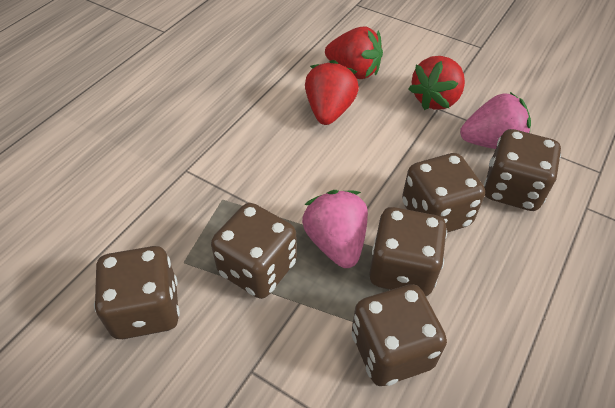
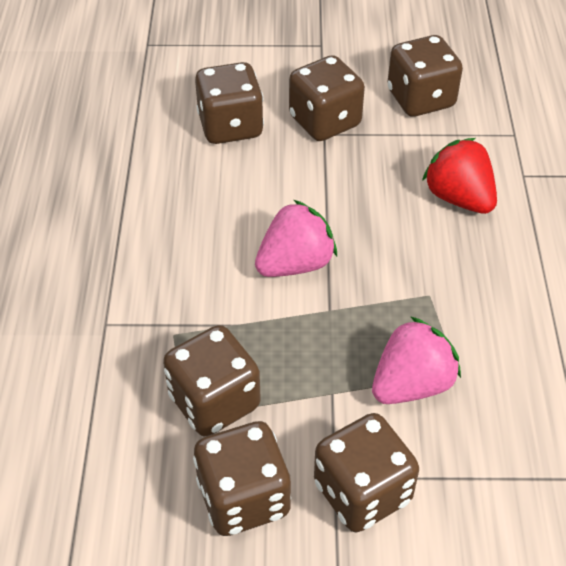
red strawberry: [305,60,359,125] [325,27,383,79] [409,56,465,110] = 3 -> [422,138,497,214] = 1

